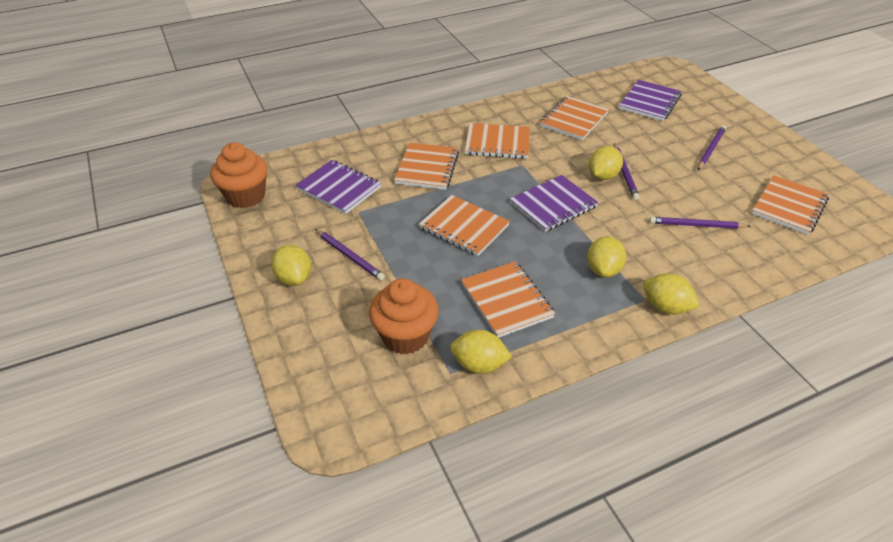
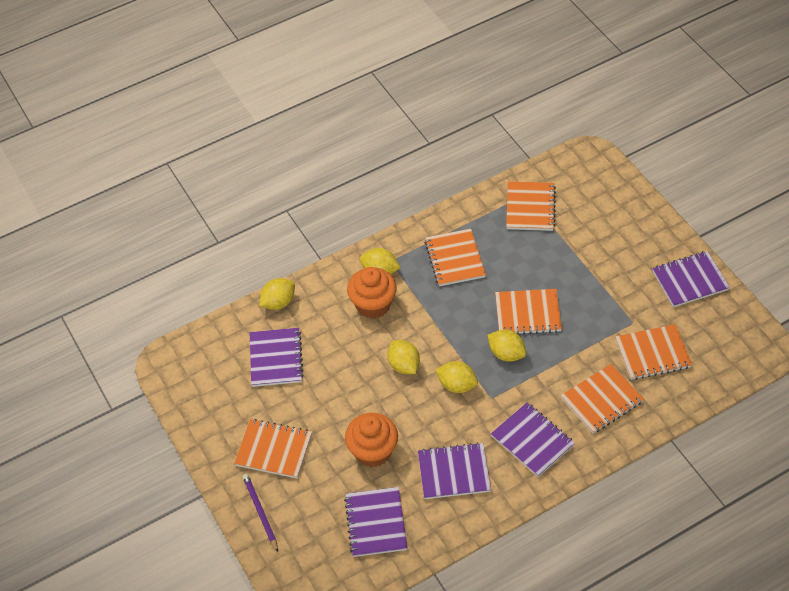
purple notebook: [295,160,381,214] [510,175,599,232] [619,80,682,121] = 3 -> [250,328,303,387] [344,487,407,557] [418,442,491,499] [491,403,575,477] [652,251,730,307] = 5
purple pencil: [315,229,385,281] [614,144,640,200] [649,217,751,229] [698,125,726,170] = 4 -> [242,474,278,552] = 1

